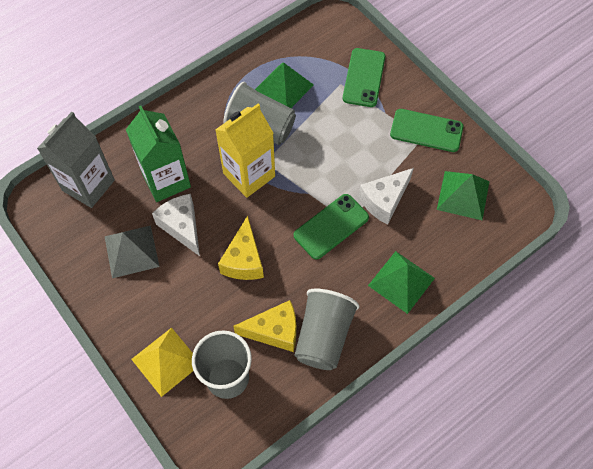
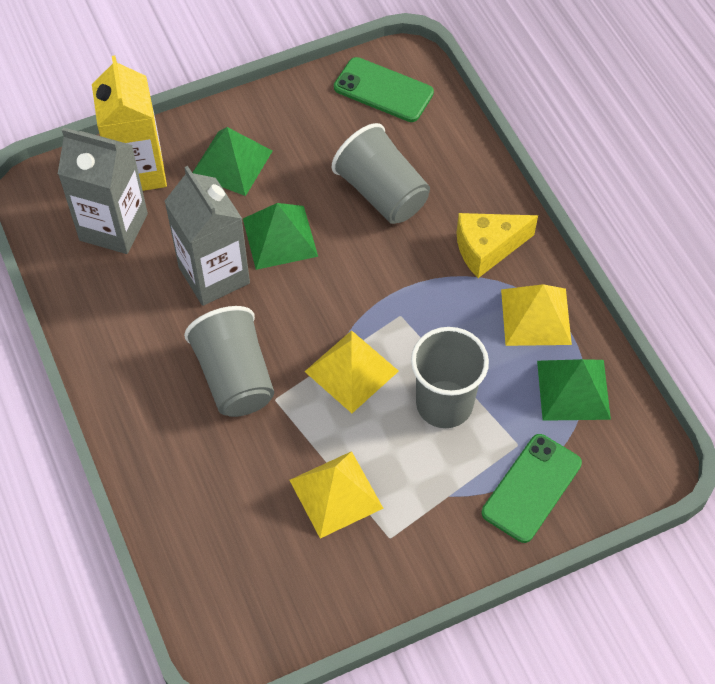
green carton: [126,105,191,202] = 1 -> none = 0
green phone: [294,194,369,259] [343,48,385,107] [390,109,463,152] = 3 -> [334,57,434,122] [482,434,582,543] = 2
grey carton: [37,112,115,208] = 1 -> [58,127,148,254] [164,166,250,306] = 2
grey pyramid: [104,225,159,278] = 1 -> none = 0
white cheese: [152,194,200,256] [359,168,414,225] = 2 -> none = 0
yellow cheese: [218,216,264,280] [233,300,296,352] = 2 -> [456,213,538,278] = 1
yellow pyramid: [131,328,193,397] = 1 -> [289,451,384,538] [304,330,399,413] [501,284,572,346] = 3

